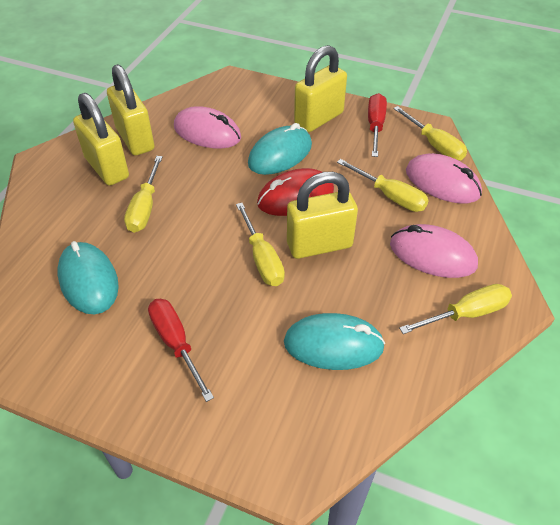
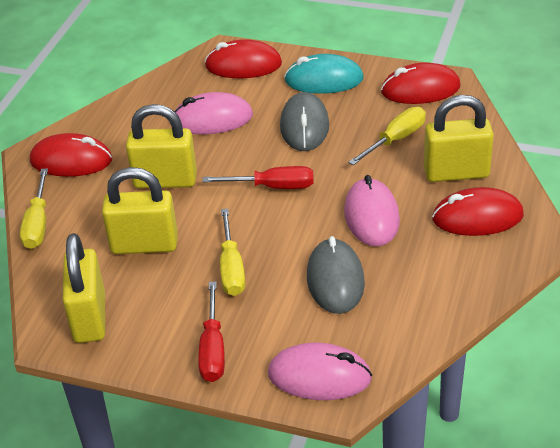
grey mouse: none = 0 -> [280,92,329,151] [307,236,365,314] = 2
red mouse: [257,168,334,216] = 1 -> [30,133,112,177] [204,39,282,78] [381,62,461,104] [432,187,524,236] = 4
turquoise mouse: [57,241,119,314] [248,123,312,175] [284,313,385,370] = 3 -> [284,54,364,94] = 1
yellow screwdriver: [124,156,163,233] [236,203,285,286] [337,159,429,212] [393,106,467,161] [399,284,512,334] = 5 -> [20,168,48,249] [220,208,245,296] [348,107,426,165] = 3

